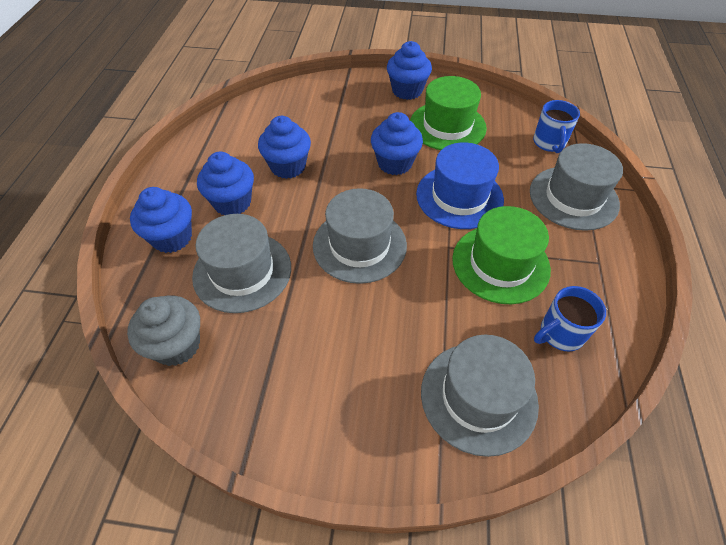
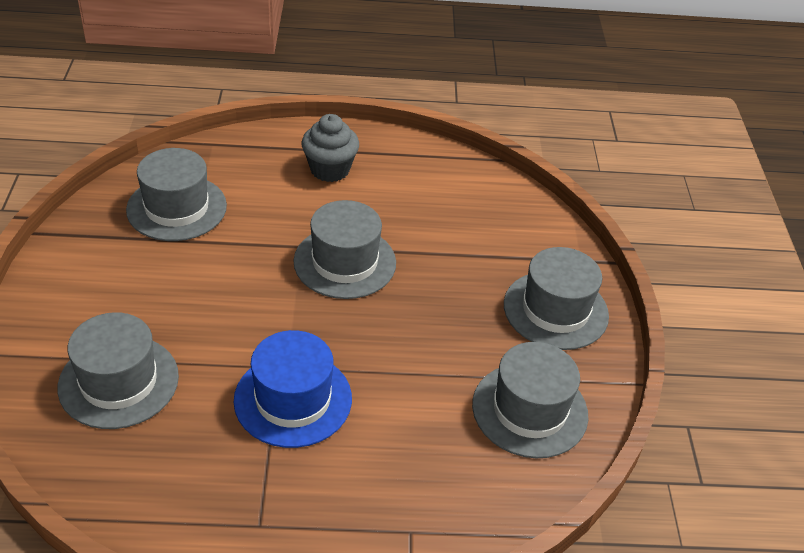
blue cupcake: [130,187,192,253] [197,152,254,215] [258,116,311,179] [371,112,423,175] [387,41,432,100] = 5 -> none = 0
blue mug: [533,100,580,153] [534,286,606,352] = 2 -> none = 0
green hat: [410,76,487,150] [452,206,551,304] = 2 -> none = 0
grey hat: [192,214,291,313] [313,188,407,284] [421,335,539,457] [530,143,623,231] = 4 -> [57,312,179,429] [126,148,227,241] [293,200,396,299] [472,342,589,458] [504,247,609,350] = 5

